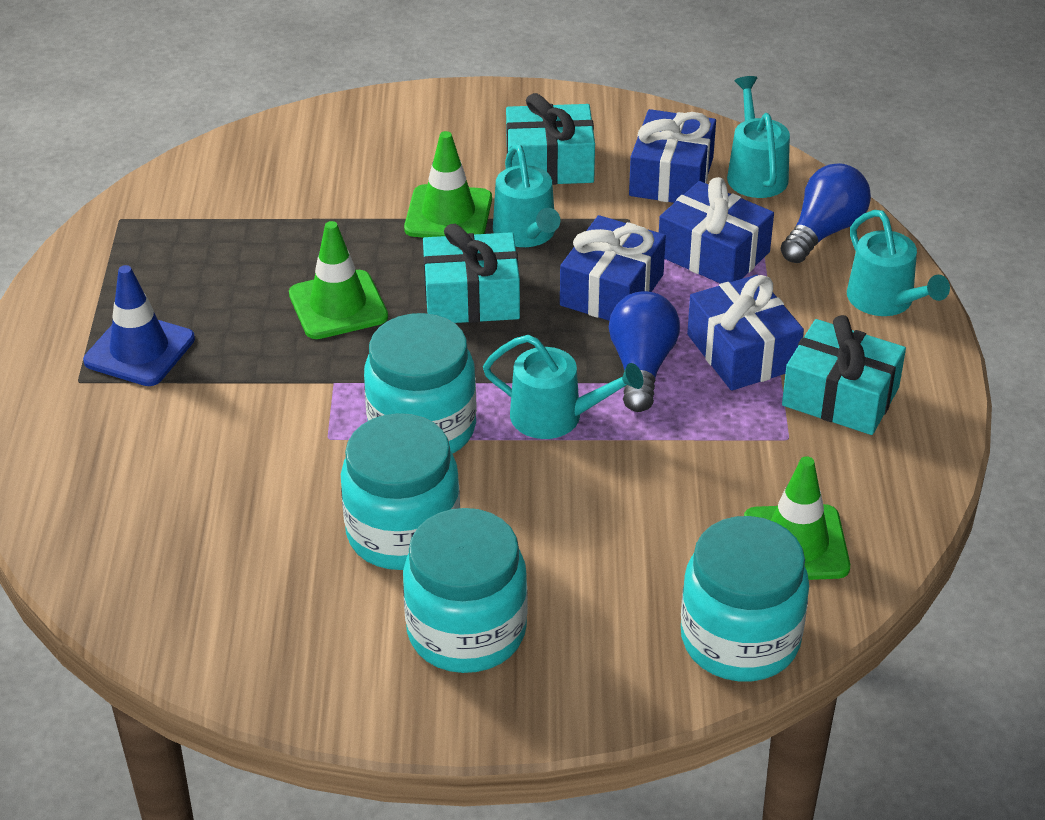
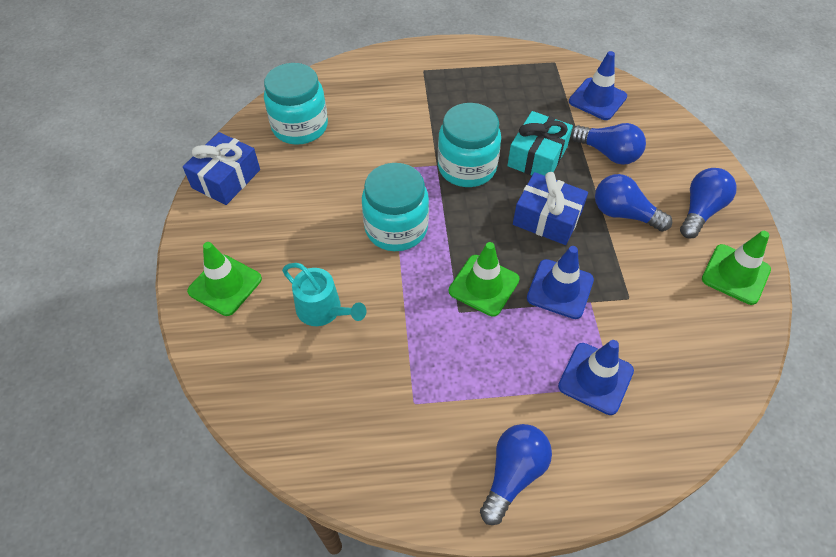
blue gift: [560,215,666,321] [629,109,716,203] [659,177,774,284] [687,275,804,391] = 4 -> [183,132,260,205] [513,172,588,245] = 2
blue light bulb: [609,291,680,412] [781,163,871,263] = 2 -> [480,424,552,525] [570,123,646,165] [595,174,672,231] [680,168,737,238] = 4
blue traffic cone: [83,265,195,386] = 1 -> [527,246,594,319] [558,340,634,415] [569,51,627,120] = 3
turquoise gift: [423,224,520,323] [506,93,595,185] [782,315,906,435] = 3 -> [507,111,573,176] = 1
turquoise jar: [341,413,460,570] [364,313,477,454] [403,508,528,673] [681,516,809,681] = 4 -> [264,63,328,145] [362,163,429,251] [438,103,501,187] = 3
turquoise watering can: [483,335,643,439] [493,144,560,247] [727,76,790,198] [847,210,950,316] = 4 -> [282,263,366,326] = 1

